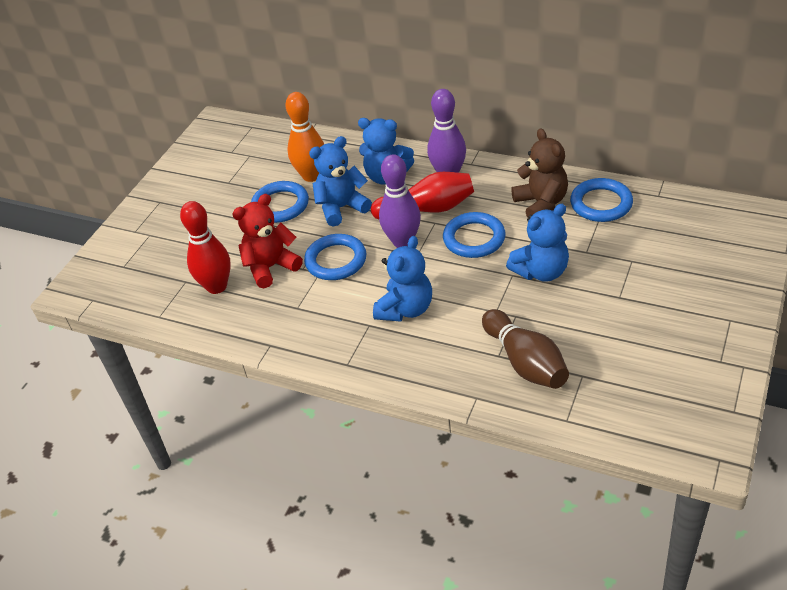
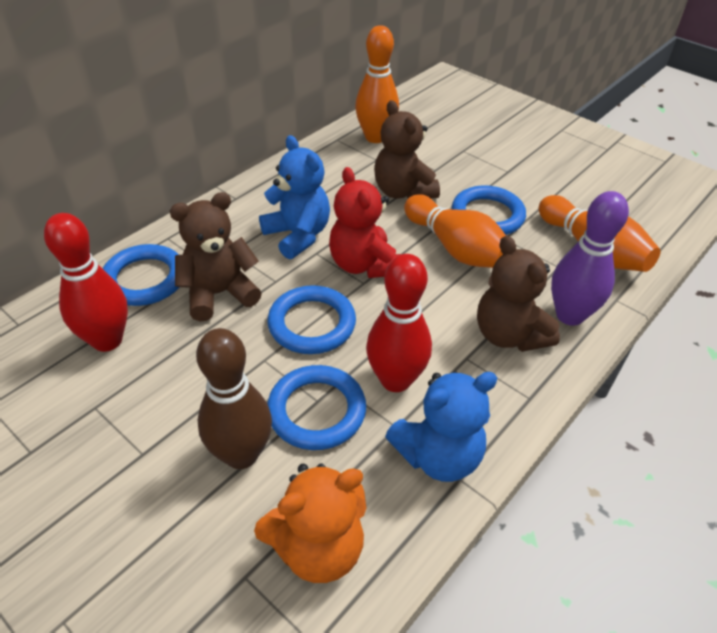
blue teddy bear: [309,136,372,227] [358,118,414,185] [373,236,432,322] [506,204,569,282] = 4 -> [259,135,330,259] [385,371,497,482] = 2
brown teddy bear: [511,128,568,217] = 1 -> [170,192,262,321] [374,100,440,199] [477,236,560,352] = 3
orange bowling pin: [285,92,324,182] = 1 -> [355,25,399,143] [404,194,506,268] [539,195,661,272] = 3
orange teddy bear: none = 0 -> [254,463,366,583] = 1
purple bowling pin: [379,154,421,248] [427,89,466,173] = 2 -> [551,191,629,326] = 1

